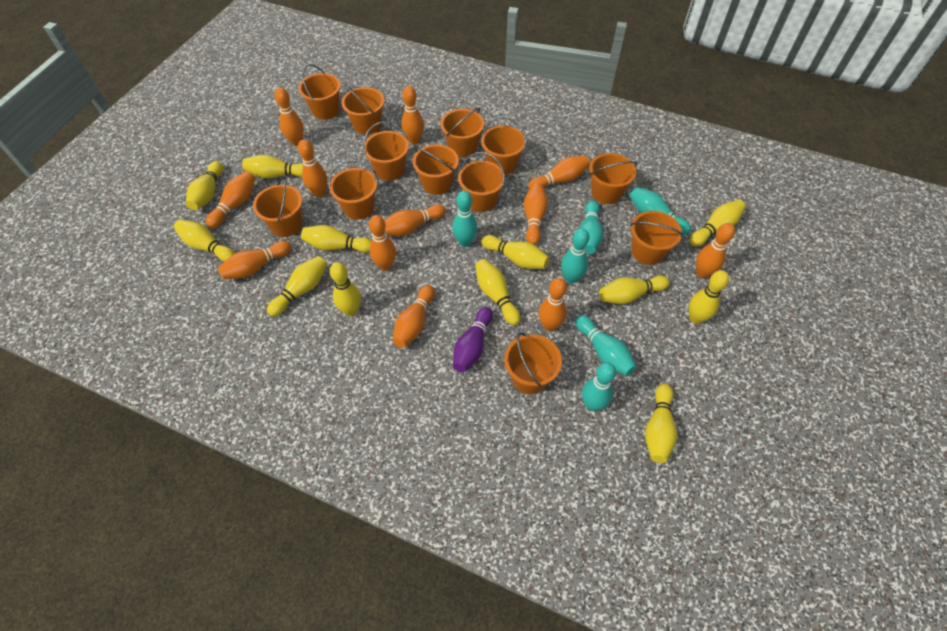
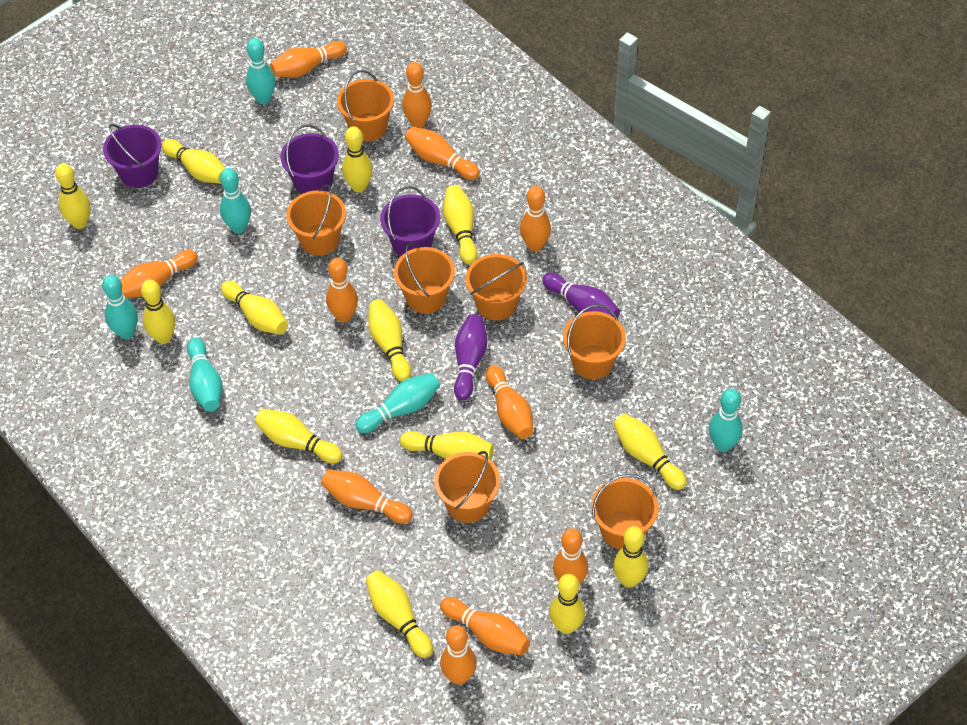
orange bowling pin: [206,171,255,228] [218,241,291,279] [275,88,304,146] [298,139,327,197] [369,215,396,271] [384,204,446,236] [393,285,435,348] [402,86,424,144] [524,183,548,245] [528,155,590,189] [539,278,567,331] [696,223,735,279] = 12 -> [120,250,198,298] [270,41,347,78] [321,469,413,523] [326,258,358,322] [402,62,432,128] [405,126,480,180] [440,597,530,655] [440,625,477,685] [485,365,533,439] [520,186,551,252] [553,528,588,584] = 11
orange bucket: [253,177,302,237] [298,64,341,120] [328,159,378,220] [342,84,385,135] [363,121,409,181] [413,144,459,195] [440,108,484,157] [458,152,505,212] [481,116,526,175] [504,333,562,394] [589,153,637,204] [630,211,683,265] = 12 -> [286,185,346,256] [337,70,394,141] [394,243,455,313] [434,451,500,523] [465,254,527,321] [563,304,626,379] [591,474,659,549] = 7
purple bowling pin: [453,307,493,373] = 1 -> [454,314,487,401] [542,273,620,318] = 2
purple bucket: none = 0 -> [103,124,162,188] [280,125,339,194] [380,186,440,257] = 3
yellow bowling pin: [174,219,235,262] [186,161,223,210] [242,155,303,178] [267,256,327,316] [301,225,371,253] [330,262,361,316] [475,259,521,325] [481,235,549,269] [599,276,670,304] [645,384,677,463] [689,200,746,247] [689,270,729,324] = 12 -> [55,163,90,229] [141,280,176,344] [162,139,225,184] [221,281,288,335] [255,409,343,463] [342,126,373,193] [366,570,433,658] [368,299,411,382] [400,431,494,460] [443,185,477,264] [549,574,585,634] [613,413,687,490] [613,526,649,588] = 13

